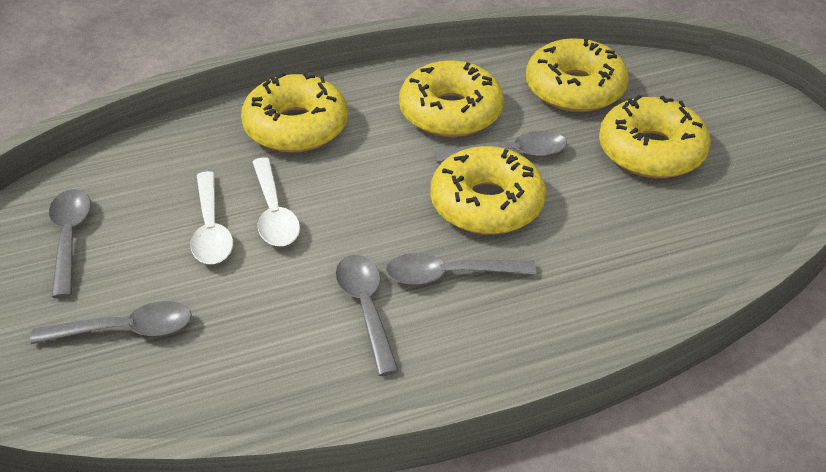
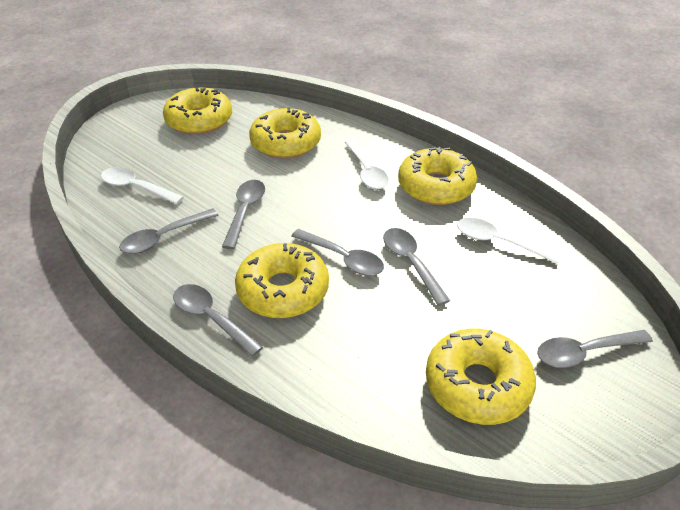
grey spoon: [30,301,192,344] [49,189,91,298] [335,255,399,376] [386,253,536,285] [434,131,567,163] = 5 -> [119,208,219,254] [173,284,263,357] [222,180,265,249] [291,229,384,276] [383,228,450,306] [537,330,653,368] = 6
white spoon: [190,171,233,264] [253,157,300,246] = 2 -> [101,167,184,204] [345,139,389,189] [457,218,561,264] = 3

